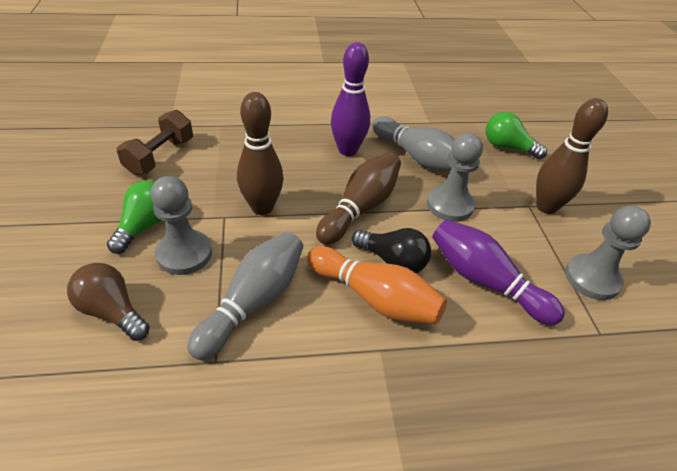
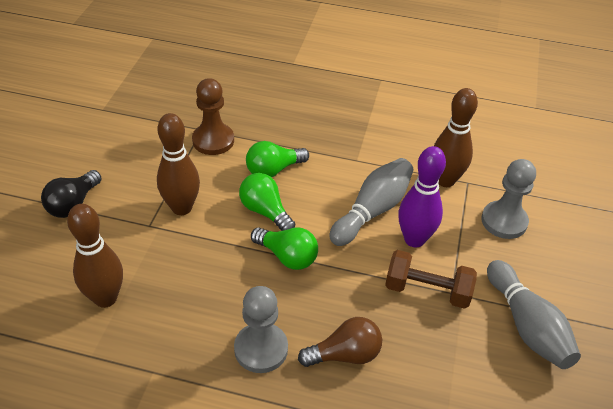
brown pawn: none = 0 -> [192,78,234,155] = 1
green light bulb: [107,181,162,254] [486,112,547,159] = 2 -> [239,173,295,231] [246,141,309,177] [251,227,318,270] = 3
grey pawn: [151,176,212,275] [427,133,483,222] [565,205,651,300] = 3 -> [234,286,288,373] [481,159,536,239] = 2
orange bowling pin: [307,246,447,324] = 1 -> none = 0
purple bowling pin: [331,42,370,156] [432,219,565,325] = 2 -> [398,146,446,247] = 1

